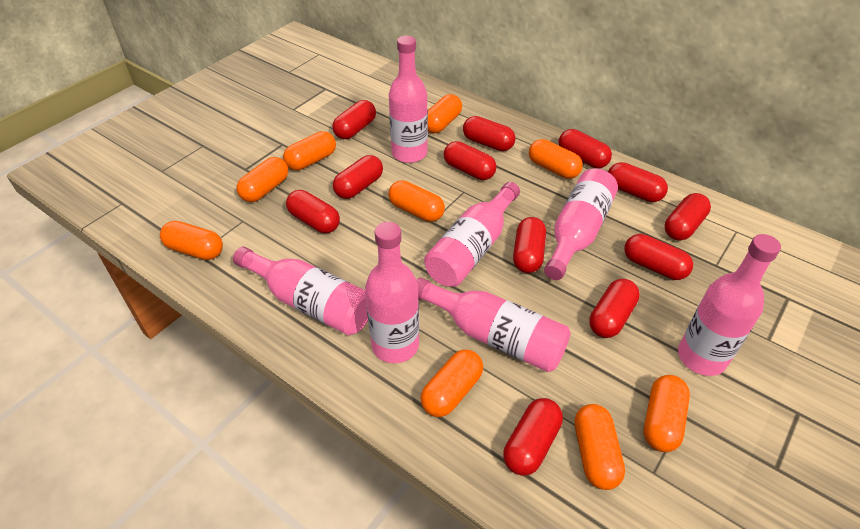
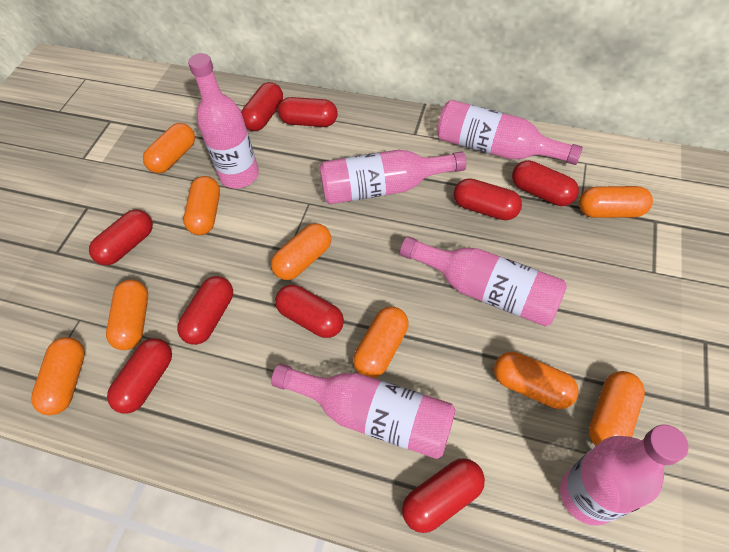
pink bottle: [233,247,368,335] [365,222,419,363] [389,36,428,163] [417,277,571,372] [424,182,520,287] [544,168,618,280] [678,234,781,376] = 7 -> [188,53,259,188] [271,364,456,459] [320,150,466,204] [400,236,567,327] [437,100,583,165] [560,424,689,526] = 6
red capsule: [286,190,340,233] [332,100,376,139] [333,155,383,199] [444,141,497,180] [463,116,515,151] [503,398,563,476] [513,217,546,273] [558,129,612,168] [589,279,640,338] [608,162,668,202] [624,234,693,280] [665,193,711,241] = 12 -> [89,209,153,265] [107,338,172,414] [177,276,233,345] [241,82,283,131] [275,285,344,338] [278,97,338,127] [402,458,485,533] [454,178,522,220] [512,160,579,206] = 9

